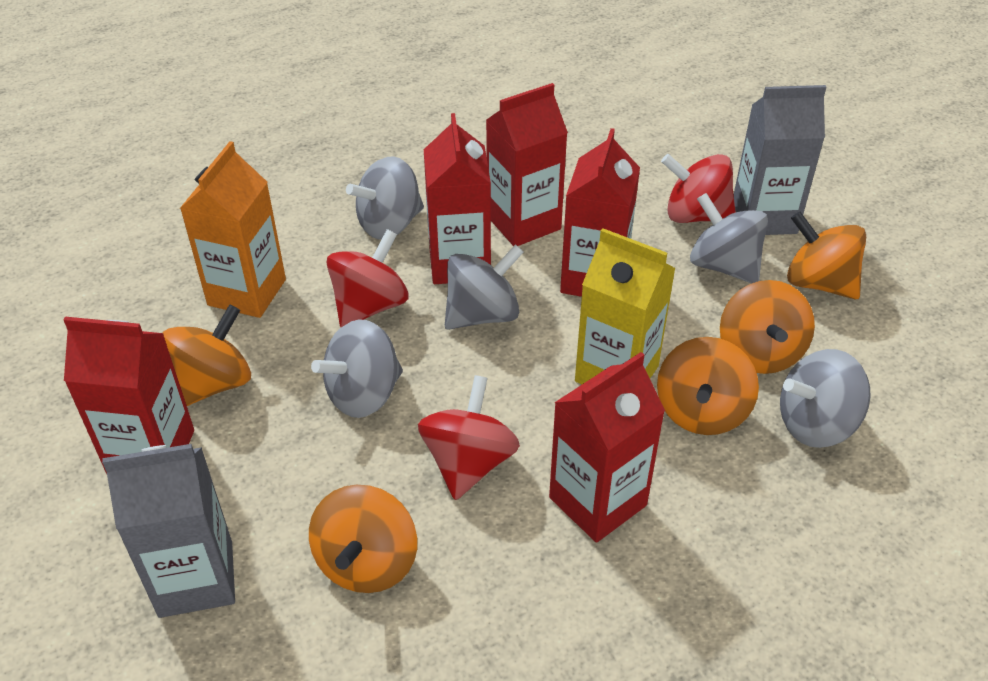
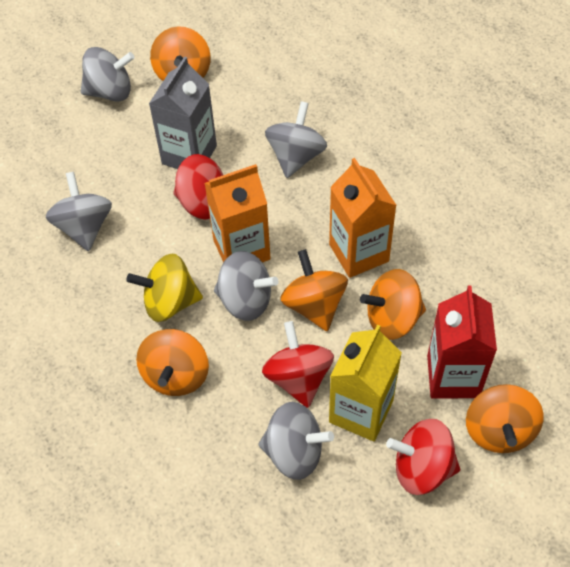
grey carton: [102,444,235,618] [734,85,826,235] = 2 -> [149,56,217,169] = 1
orange carton: [180,141,286,318] = 1 -> [204,164,271,263] [329,158,397,278] = 2
red carton: [64,317,194,474] [424,113,491,284] [486,83,568,246] [549,352,665,543] [560,128,640,297] = 5 -> [427,285,497,398] = 1
yellow spinning top: none = 0 -> [127,254,203,322] = 1

